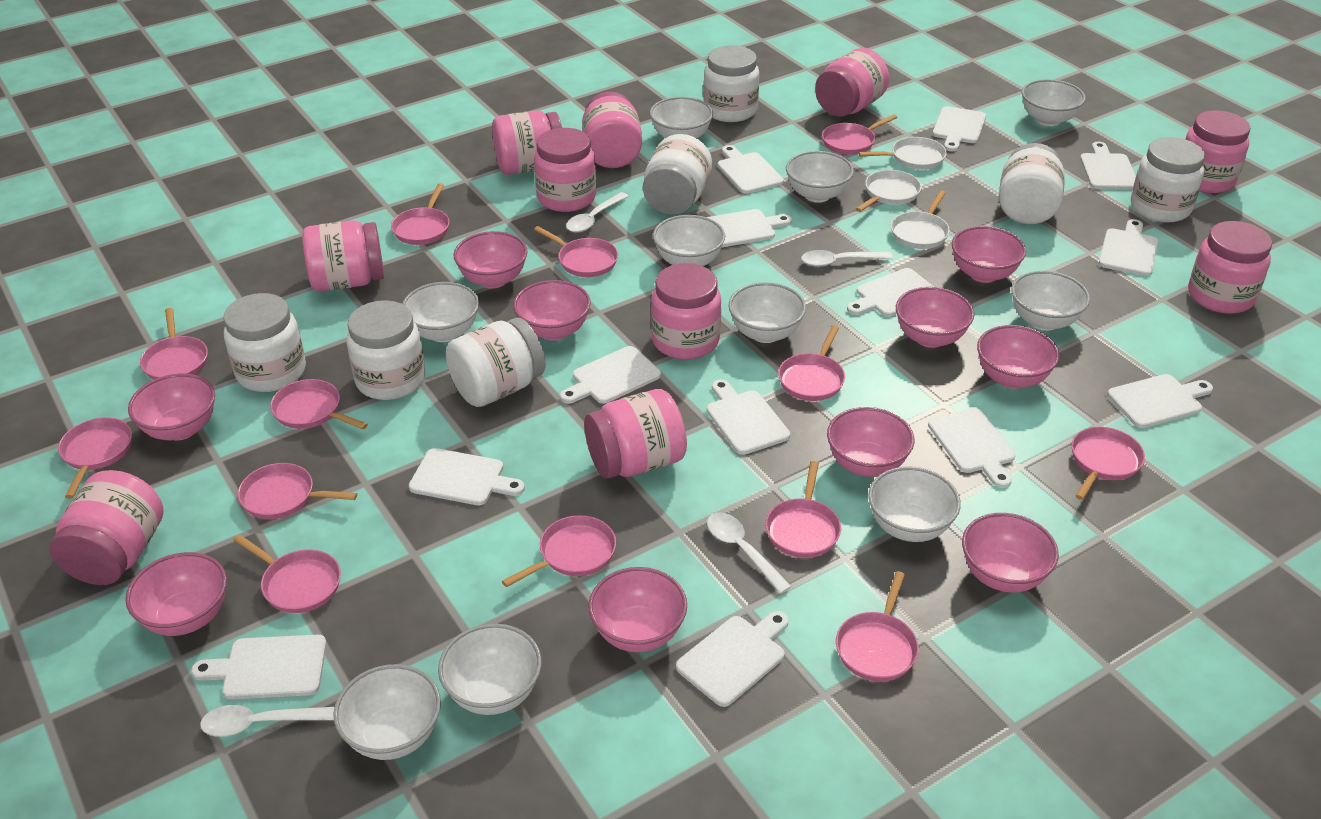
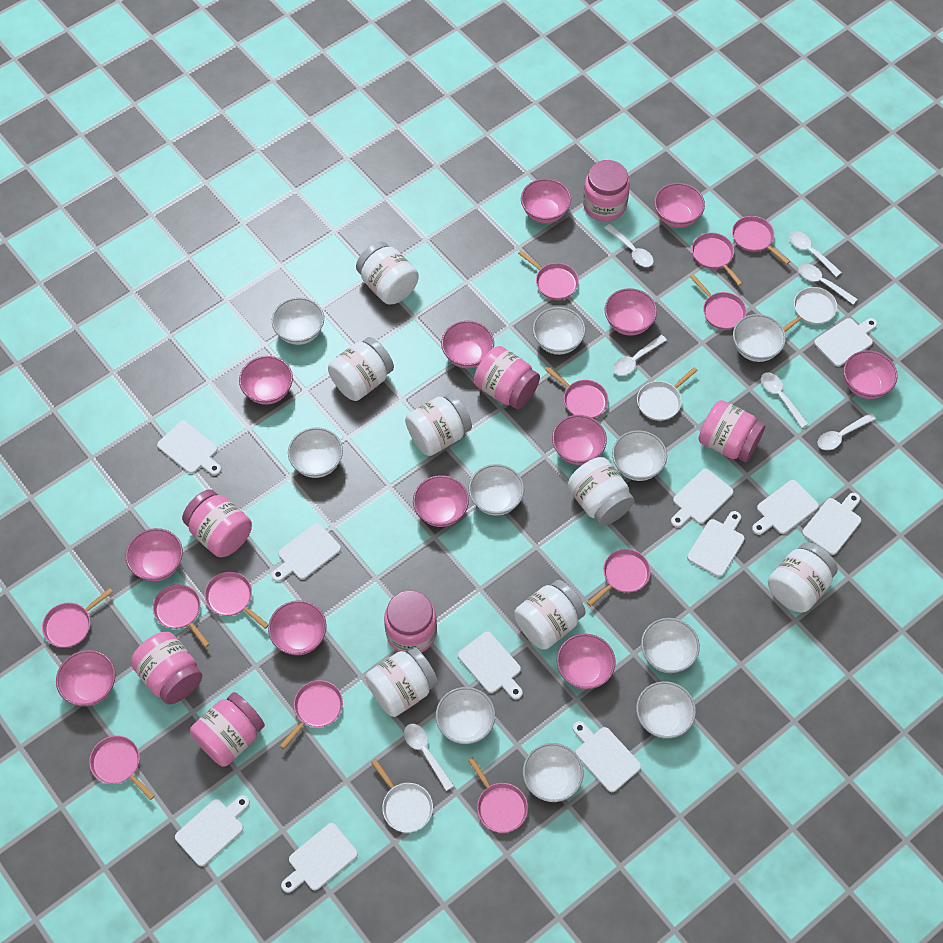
pink bowl: [125,552,227,636] [128,373,215,440] [454,231,527,288] [513,280,591,341] [588,567,687,652] [827,407,914,477] [896,287,974,348] [952,226,1026,283] [962,513,1059,593] [977,325,1060,389] = 10 -> [56,650,116,706] [126,528,183,581] [239,356,293,405] [268,600,327,655] [413,475,469,527] [441,321,494,368] [521,179,571,223] [552,415,607,465] [557,634,616,689] [605,288,657,336] [654,183,705,228] [844,350,898,399] = 12
pink jar: [50,470,164,585] [302,220,384,292] [492,111,562,175] [534,128,596,212] [582,92,642,168] [584,389,687,479] [651,263,721,360] [815,48,889,117] [1186,110,1250,193] [1188,221,1272,314] = 10 -> [131,632,202,704] [182,489,252,557] [190,692,265,767] [384,590,437,653] [474,346,540,409] [583,160,630,222] [698,400,765,462] = 7
pink pan: [58,417,132,499] [140,308,208,380] [233,534,341,613] [238,463,357,519] [270,379,368,429] [391,183,449,245] [502,515,616,587] [534,226,618,277] [765,461,841,558] [778,325,845,401] [822,114,898,155] [836,571,919,681] [1071,427,1145,500] = 13 -> [42,588,113,648] [89,735,155,800] [153,584,210,647] [204,572,269,629] [280,680,343,749] [468,757,528,833] [518,251,579,300] [545,367,608,418] [587,549,651,606] [690,274,747,330] [692,233,743,286] [732,216,790,264] = 12
white cutting board: [191,635,327,699] [409,448,525,505] [560,346,661,404] [676,611,789,707] [706,379,790,455] [707,209,792,248] [718,145,784,194] [847,268,934,317] [928,408,1015,488] [933,106,986,151] [1080,142,1136,190] [1099,219,1158,276] [1107,374,1213,428] = 13 -> [157,421,221,475] [175,795,250,866] [272,523,341,582] [281,823,358,893] [458,632,523,700] [573,721,641,792] [671,468,733,528] [687,511,745,577] [752,480,819,535] [802,493,861,555] [814,318,877,367] = 11
white spoon: [200,705,334,737] [566,192,628,233] [707,513,792,594] [801,250,893,267] = 4 -> [404,724,454,791] [605,224,654,267] [613,335,667,376] [761,372,808,428] [789,231,842,277] [798,264,857,304] [818,413,876,450] = 7

